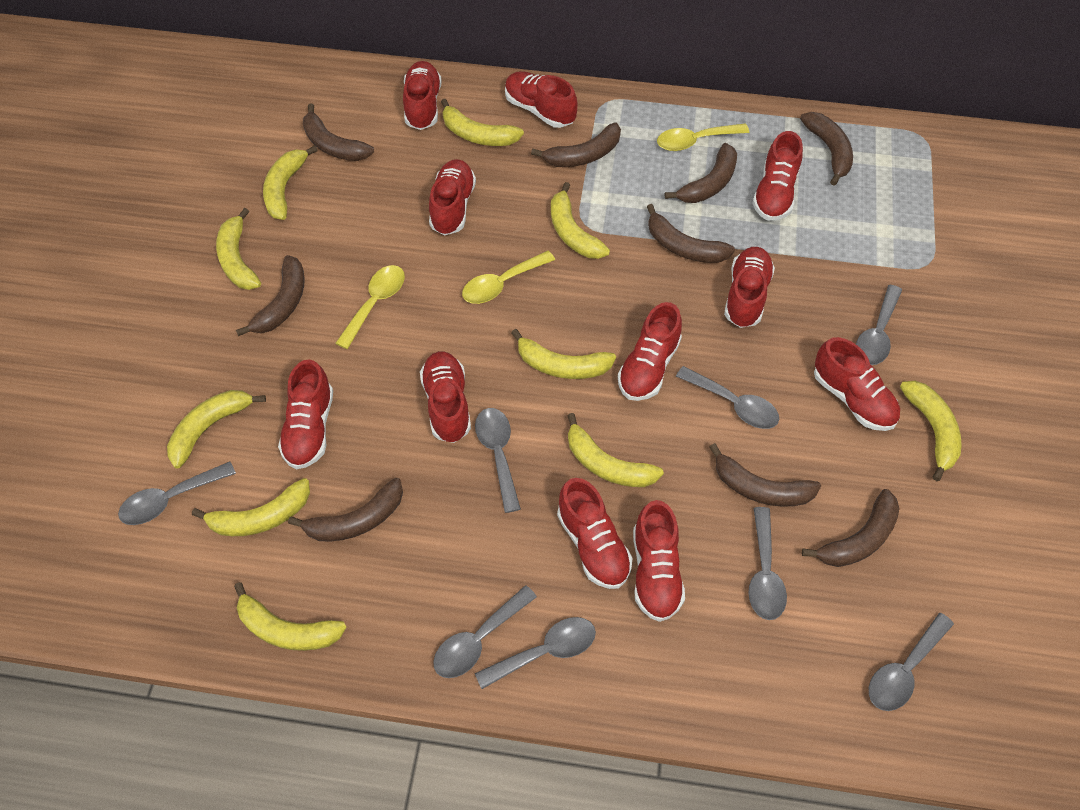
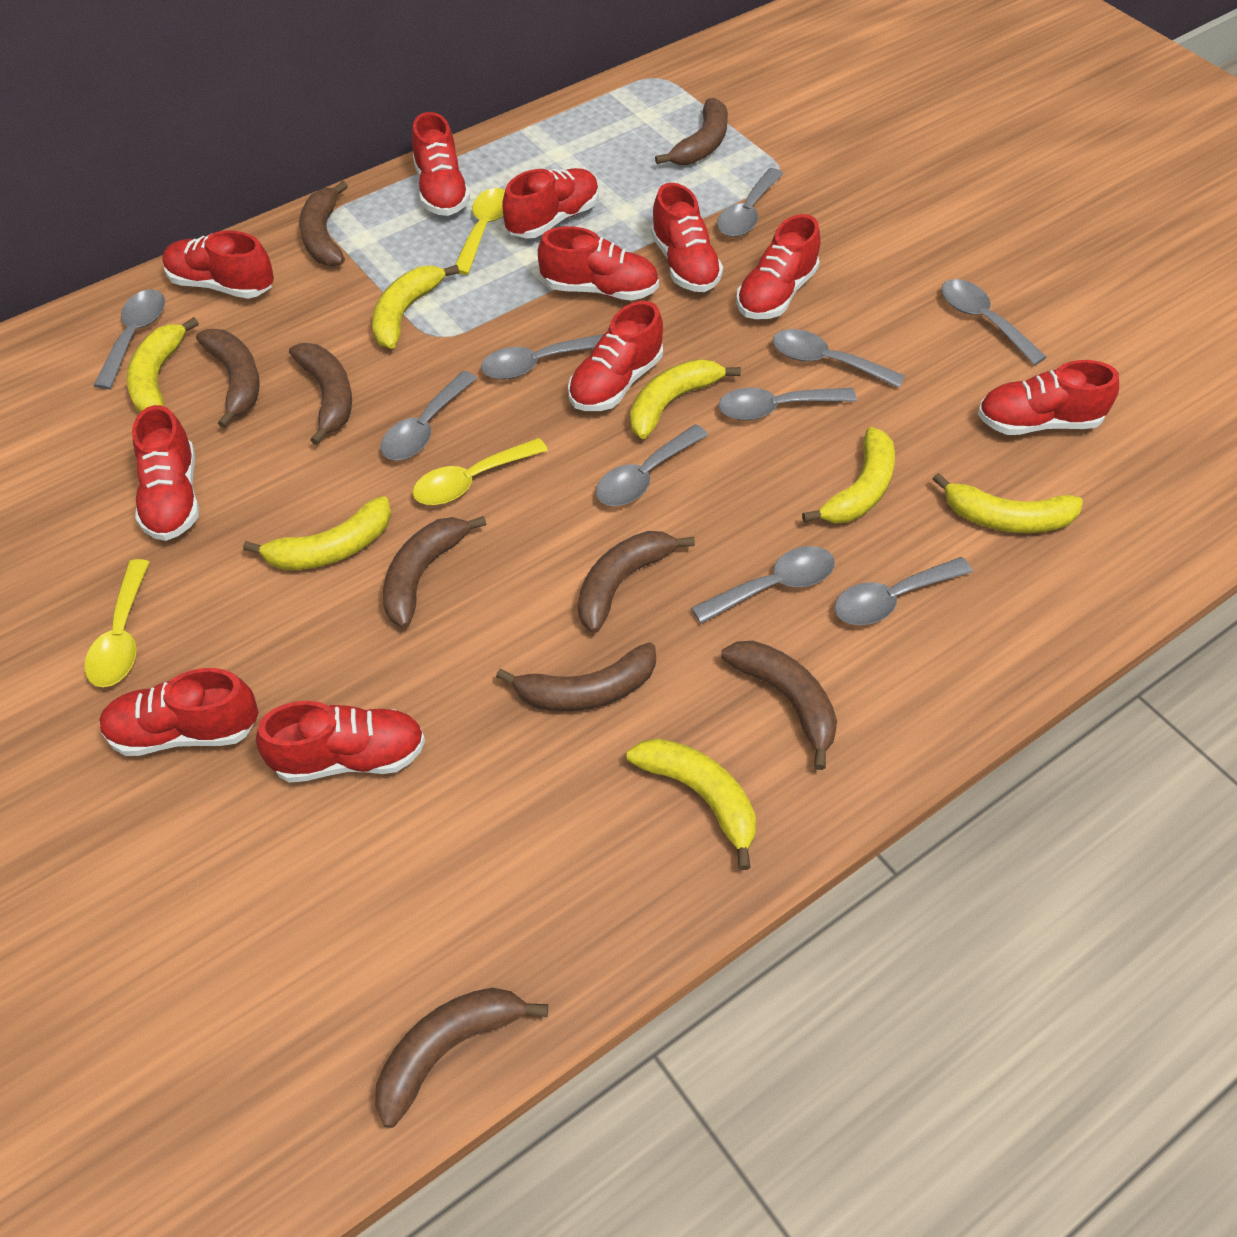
grey spoon: [118,462,236,525] [433,585,537,678] [475,408,521,513] [475,617,596,689] [676,366,779,429] [748,507,787,620] [856,285,902,365] [869,613,954,711] = 8 -> [93,289,165,389] [381,371,477,460] [481,334,604,380] [596,424,708,506] [691,546,835,624] [717,168,783,237] [719,388,857,420] [773,329,905,388] [835,557,973,625] [941,279,1047,365] = 10
yellow banana: [167,390,266,469] [192,478,310,536] [216,208,261,290] [234,582,347,651] [263,145,318,220] [441,99,524,146] [511,329,616,379] [551,182,610,259] [567,413,664,487] [900,380,962,481] = 10 -> [127,317,199,413] [243,496,391,570] [372,265,459,349] [626,738,756,870] [630,359,741,439] [802,427,895,524] [933,473,1083,533] = 7

